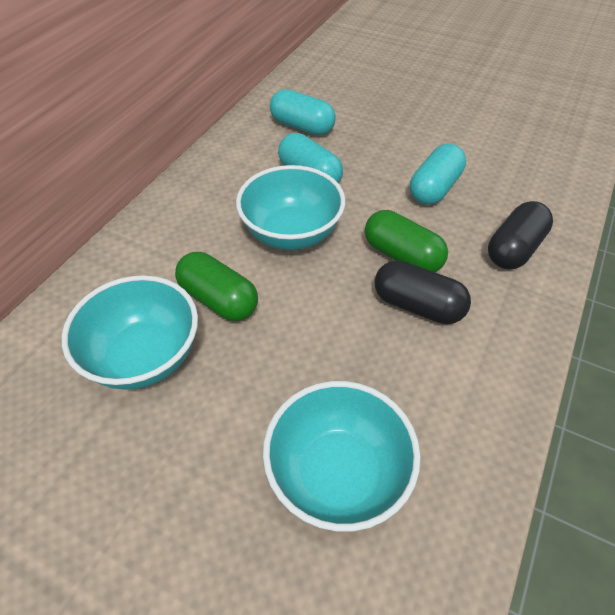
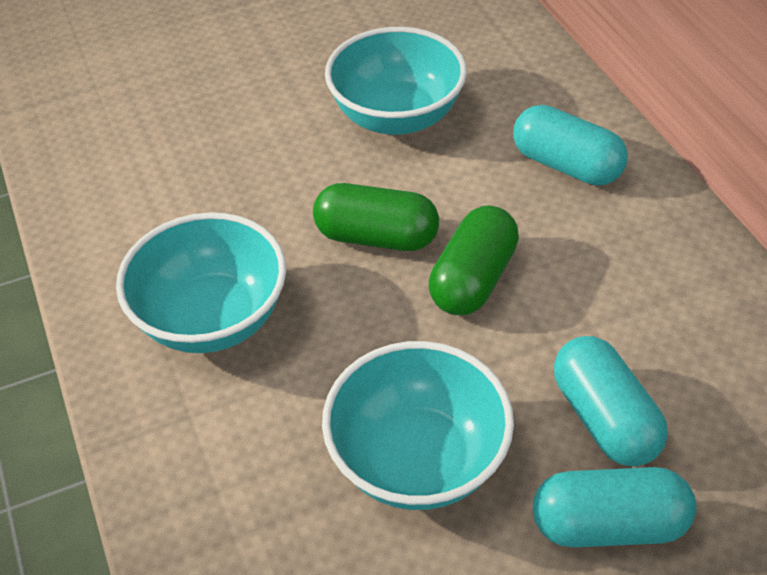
black capsule: [375,260,471,324] [488,201,553,270] = 2 -> none = 0

